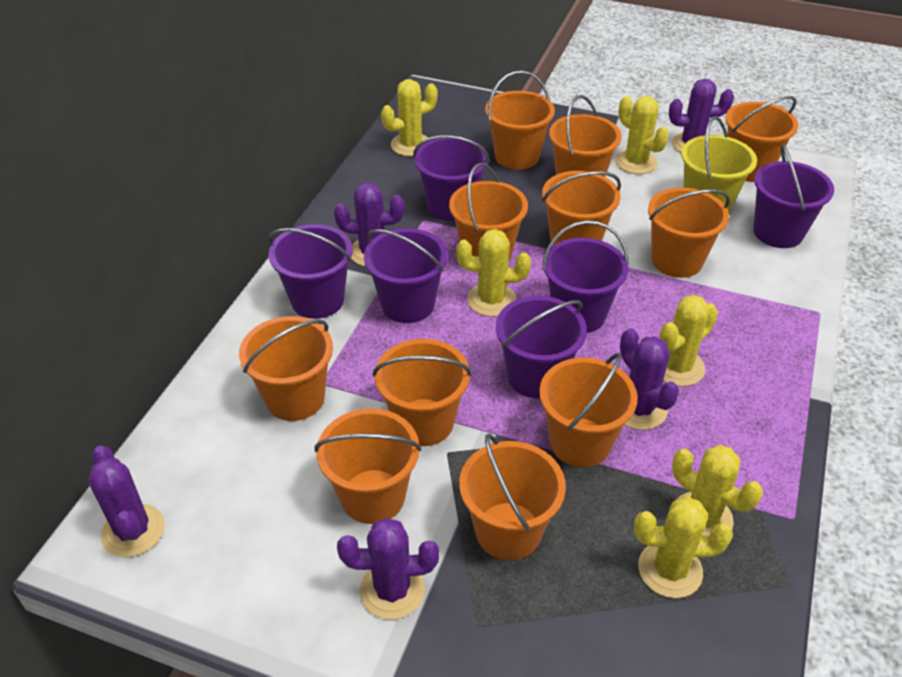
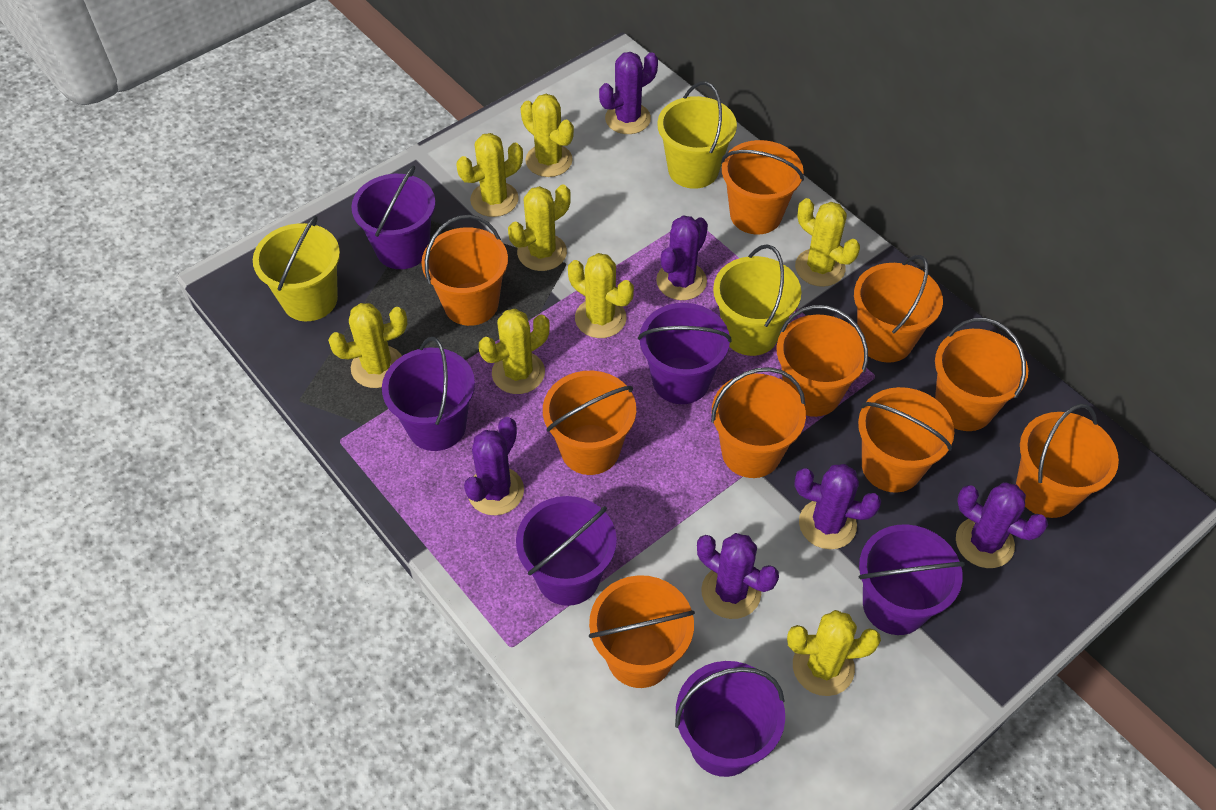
orange bucket: [239,316,333,421] [315,408,422,524] [373,339,472,446] [449,163,528,262] [459,433,566,560] [485,71,555,170] [539,353,638,467] [542,171,621,245] [549,95,621,177] [648,188,730,278] [725,96,798,182] = 11 -> [422,215,508,326] [543,371,636,475] [589,575,695,688] [711,367,806,478] [721,140,804,234] [777,305,868,417] [854,255,943,363] [858,387,954,493] [935,318,1028,431] [1016,404,1119,518] = 10
purple cactus: [88,446,165,557] [334,183,404,267] [337,518,439,620] [620,328,679,430] [669,79,734,153] = 5 -> [464,417,524,515] [599,52,658,134] [656,216,708,300] [697,533,779,619] [794,464,881,549] [956,482,1048,568] = 6
yellow bucket: [681,116,757,212] = 1 -> [253,215,340,321] [657,81,737,189] [713,244,801,356] = 3
yellow cactus: [381,79,438,156] [456,229,531,317] [616,96,669,174] [634,497,733,598] [659,295,718,386] [672,445,763,536] = 6 -> [328,303,407,388] [456,133,523,217] [478,309,550,394] [508,185,571,271] [521,94,574,177] [568,253,634,338] [787,610,881,696] [795,198,860,287] = 8

